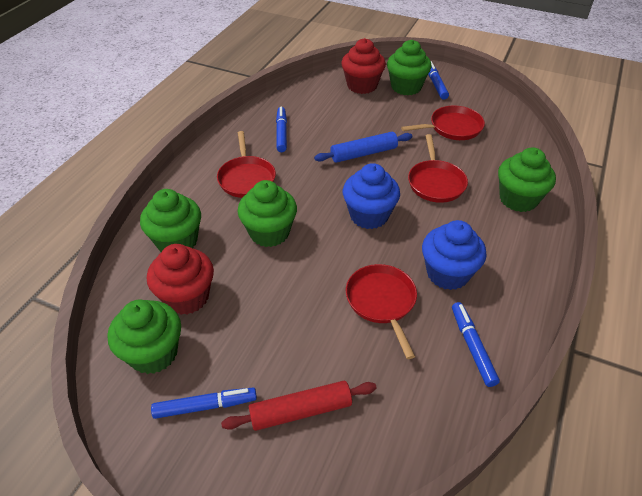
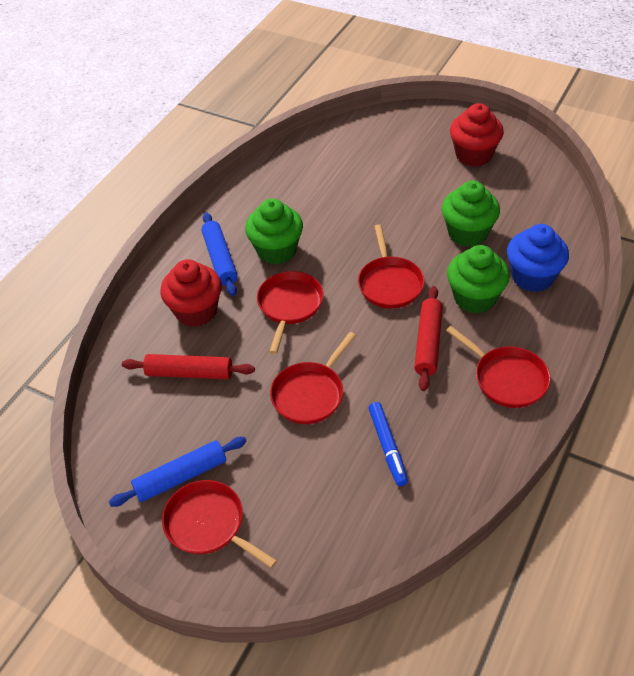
blue cupcake: [343,163,400,229] [422,220,487,290] = 2 -> [507,224,569,292] = 1
blue marker: [151,388,257,419] [276,106,287,152] [428,61,449,100] [452,302,500,387] = 4 -> [368,402,408,486] = 1
blue rolling pin: [314,132,412,163] = 1 -> [109,437,247,507] [201,212,238,296] = 2
green cupcake: [108,299,181,374] [140,189,201,252] [238,180,297,247] [387,40,432,95] [498,147,556,212] = 5 -> [245,199,303,264] [442,181,500,247] [447,245,510,313] = 3
red pan: [217,131,276,198] [346,264,417,359] [401,106,485,140] [408,134,468,203] = 4 -> [162,480,277,568] [257,271,324,354] [270,332,356,424] [358,224,425,309] [446,326,551,408] = 5
red rolling pin: [221,381,377,431] = 1 -> [122,354,255,379] [414,286,443,391] = 2

